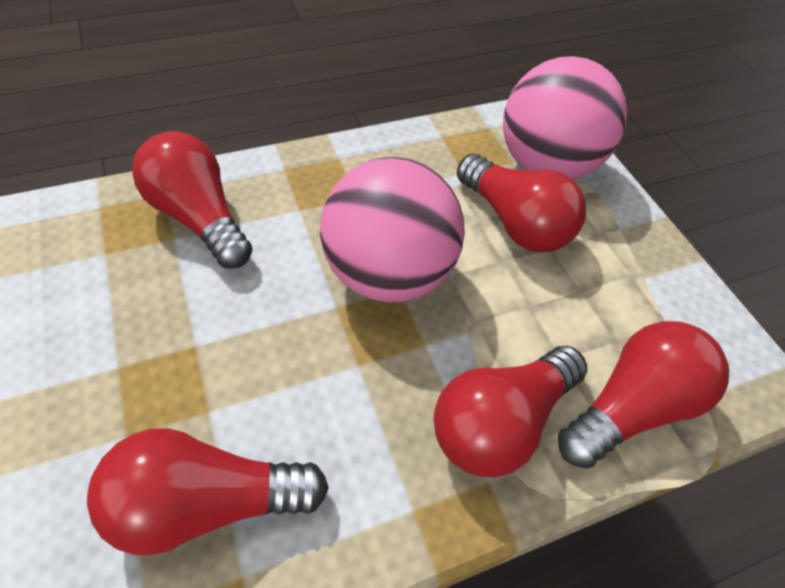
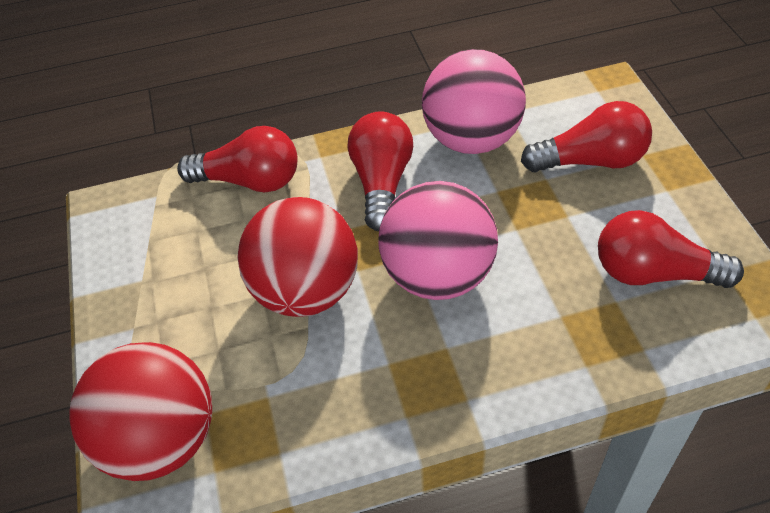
red ball: none = 0 -> [69,342,212,481] [237,197,358,317] = 2
red light bulb: [87,428,329,555] [132,131,253,268] [434,346,587,478] [457,153,586,252] [558,321,729,469] = 5 -> [177,126,298,192] [348,111,413,231] [521,101,652,172] [598,210,744,288] = 4

